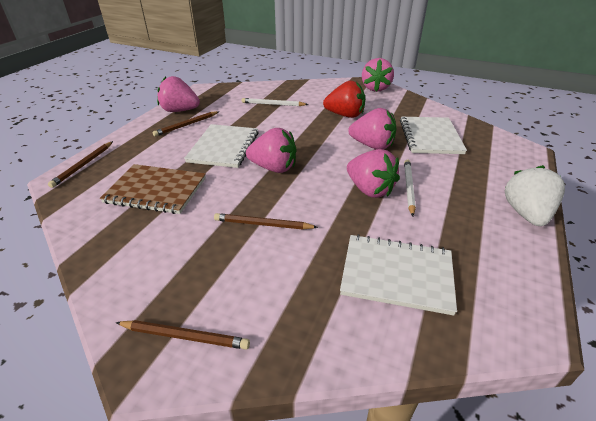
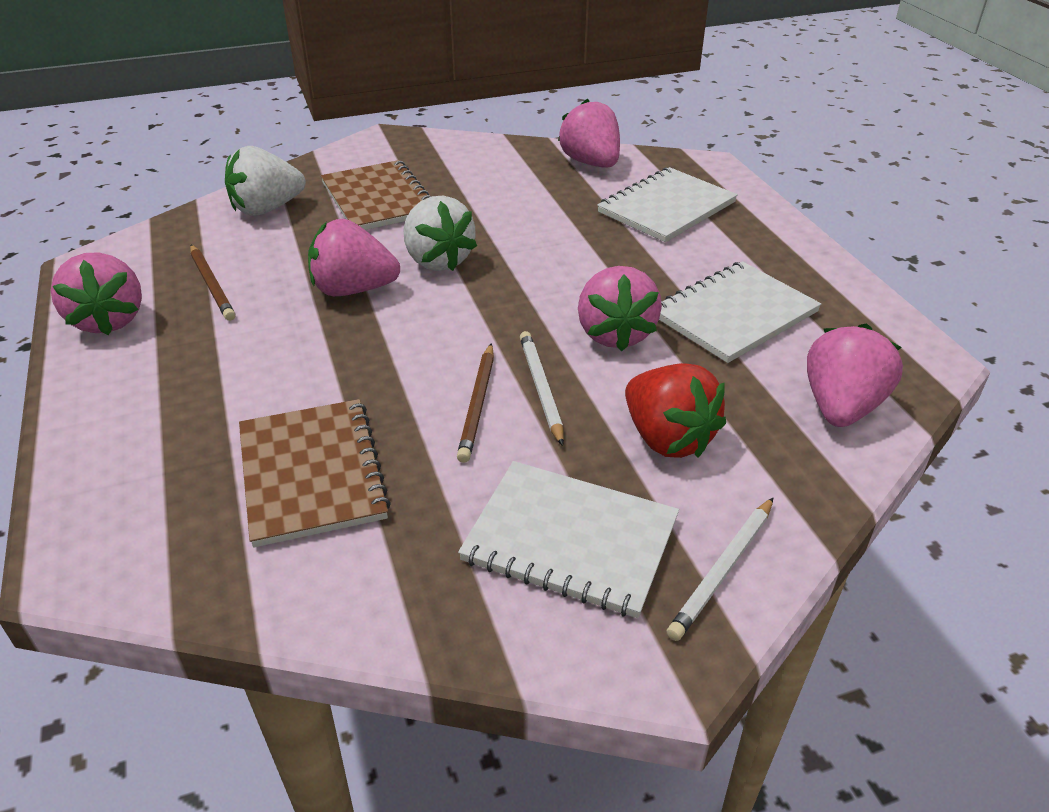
brown notebook: [100,164,206,214] = 1 -> [239,399,391,547] [321,160,431,230] = 2
brown pencil: [48,141,113,188] [115,320,250,350] [152,111,219,137] [214,213,318,230] = 4 -> [190,245,236,321] [457,343,494,463] = 2
white strawberry: [505,165,565,226] = 1 -> [225,146,306,216] [404,195,477,271] = 2

